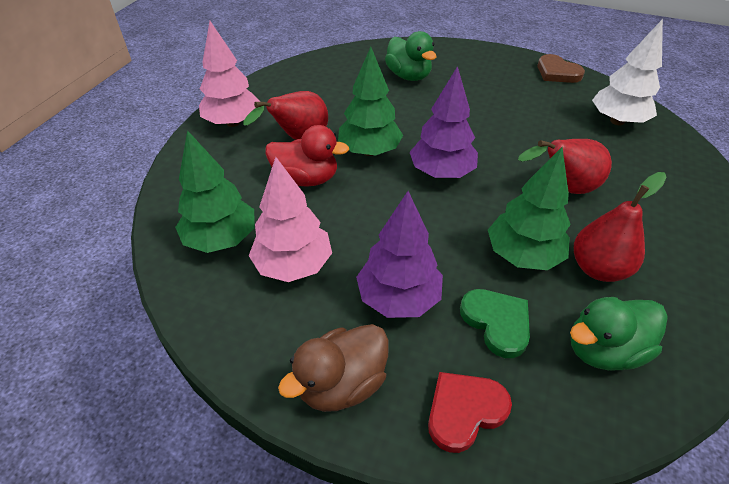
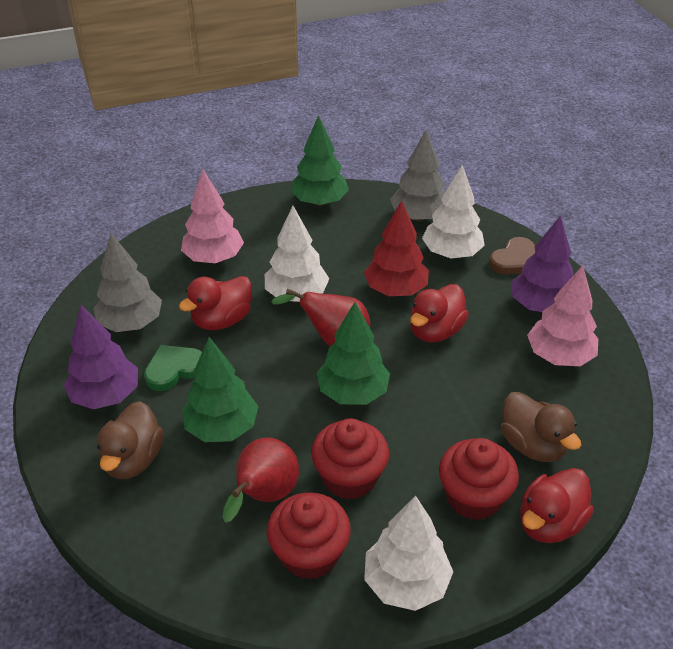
brown duck: [278,324,389,412] = 1 -> [97,401,163,479] [501,392,581,462] = 2
green duck: [385,31,436,81] [570,297,668,371] = 2 -> none = 0
grey tree: none = 0 -> [93,233,162,332] [390,130,445,221] = 2
red cupcake: none = 0 -> [267,493,351,580] [311,418,389,500] [439,438,519,520] = 3
red duck: [265,125,349,187] = 1 -> [179,276,252,330] [410,284,469,342] [520,468,594,543] = 3
red heart: [428,372,512,453] = 1 -> none = 0
red pear: [243,91,328,140] [518,139,612,194] [574,172,667,282] = 3 -> [222,437,299,523] [271,289,370,346] = 2
red tree: none = 0 -> [364,200,429,296] = 1
white tree: [592,19,663,125] = 1 -> [265,206,329,302] [364,496,453,611] [422,165,485,258] = 3

